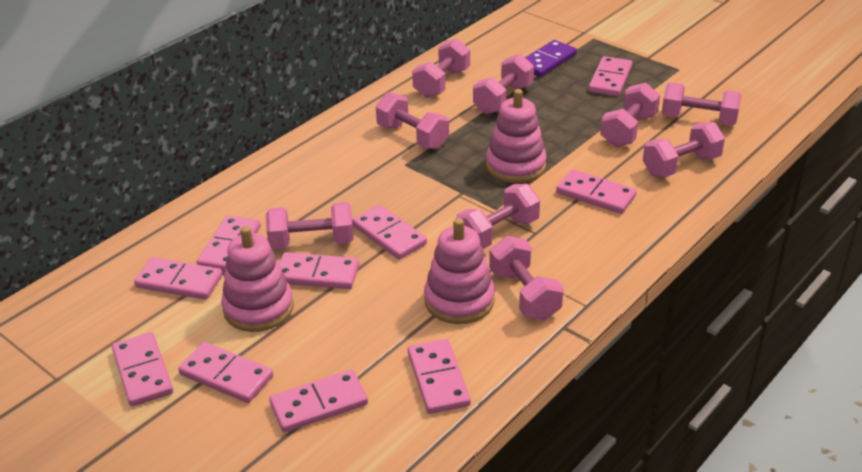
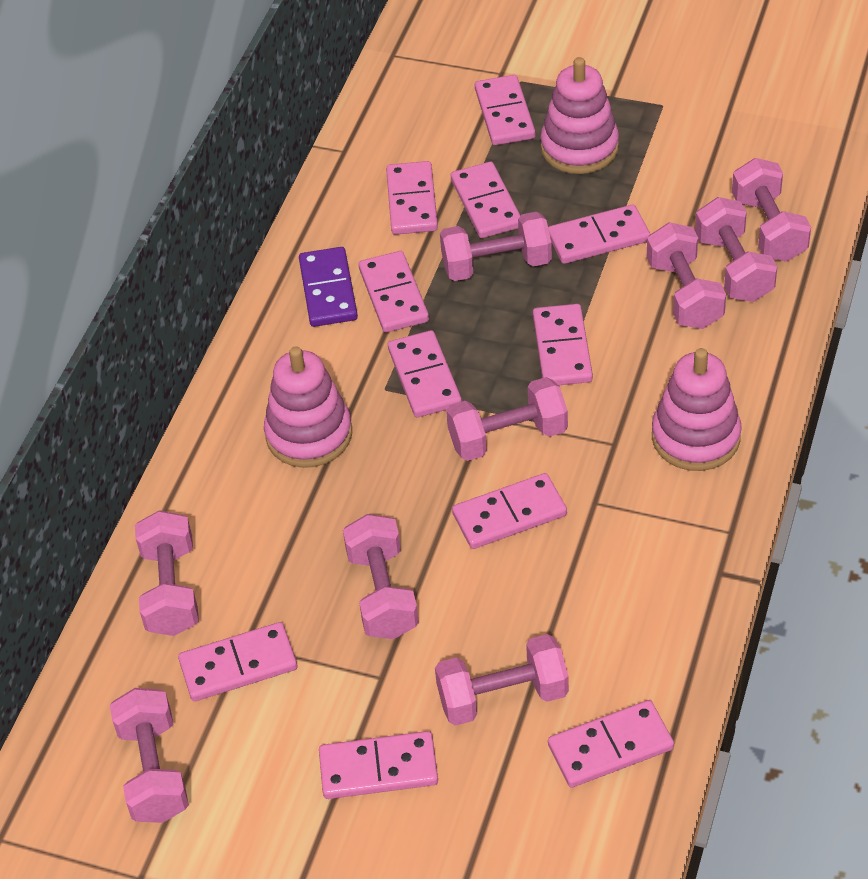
pink domino: [112,332,173,406] [134,257,223,300] [178,342,273,403] [197,216,261,272] [269,370,368,432] [279,252,359,289] [352,205,427,259] [408,339,471,414] [556,169,637,214] [588,56,632,96] = 10 -> [178,622,297,701] [319,731,438,799] [358,251,429,333] [386,161,438,235] [388,330,462,417] [451,162,521,238] [452,473,567,549] [475,75,536,145] [533,304,593,385] [548,204,650,264] [548,700,674,788] = 11

